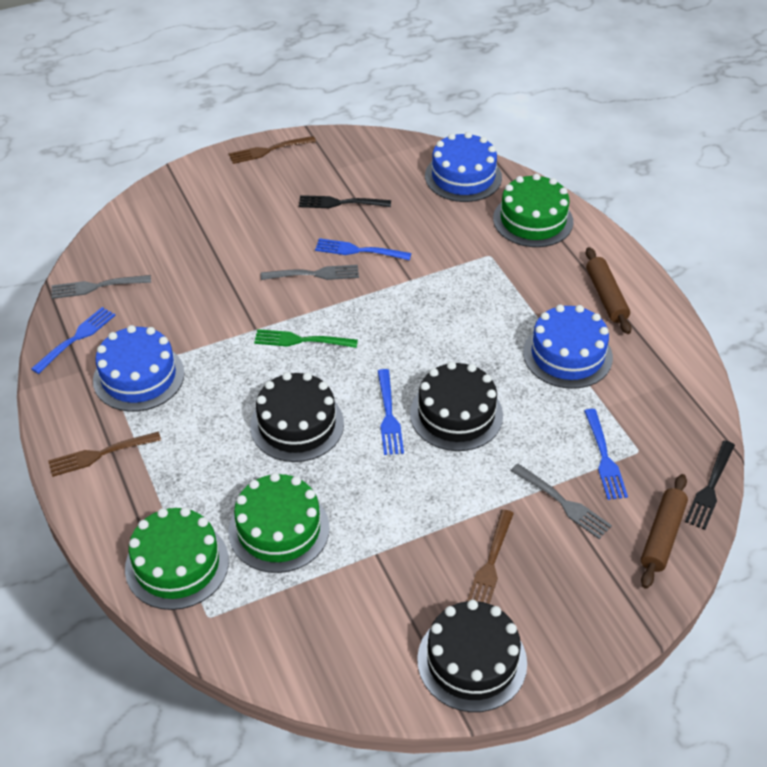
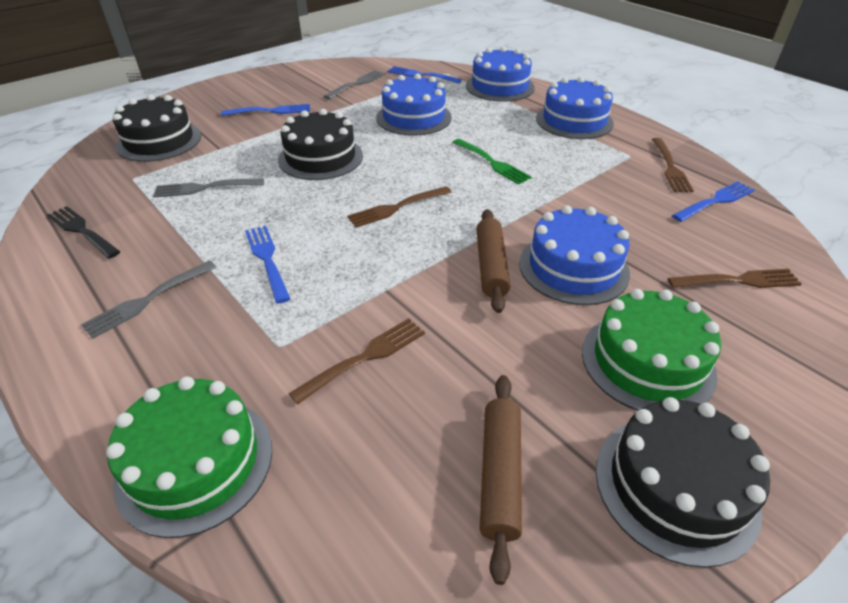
black fork: [299,195,391,208] [685,440,735,530] = 2 -> [47,206,121,258] = 1
blue cake: [93,325,184,412] [425,132,502,202] [523,305,613,389] = 3 -> [376,74,452,136] [466,46,535,102] [519,205,630,305] [536,77,614,139] = 4
brown fork: [48,432,161,477] [229,136,316,164] [467,509,514,604] = 3 -> [289,318,425,405] [347,186,452,228] [652,138,694,192] [668,269,802,288] = 4
green cake: [125,507,229,610] [228,473,330,573] [493,174,573,247] = 3 -> [106,376,272,538] [582,289,721,411] = 2

